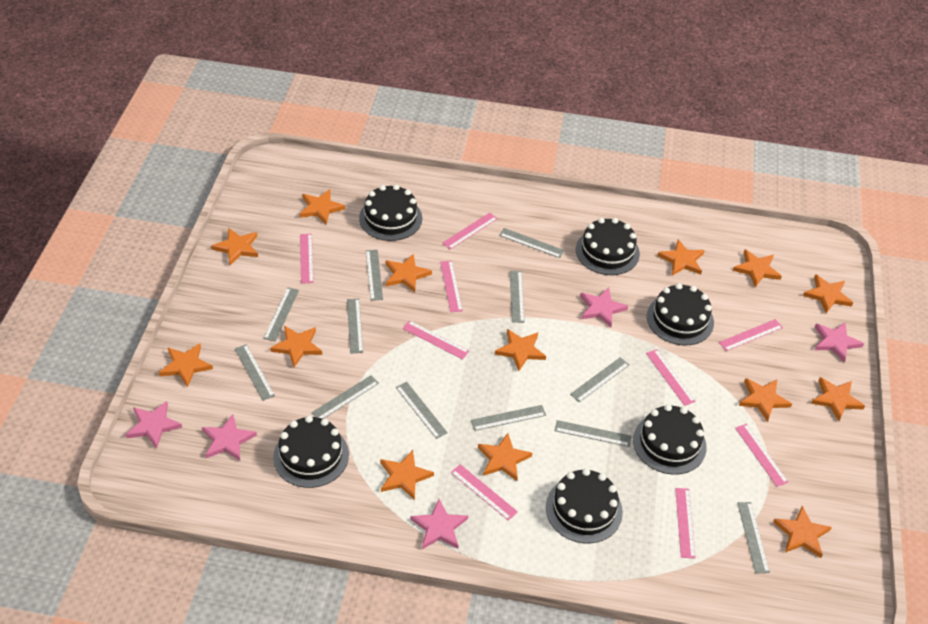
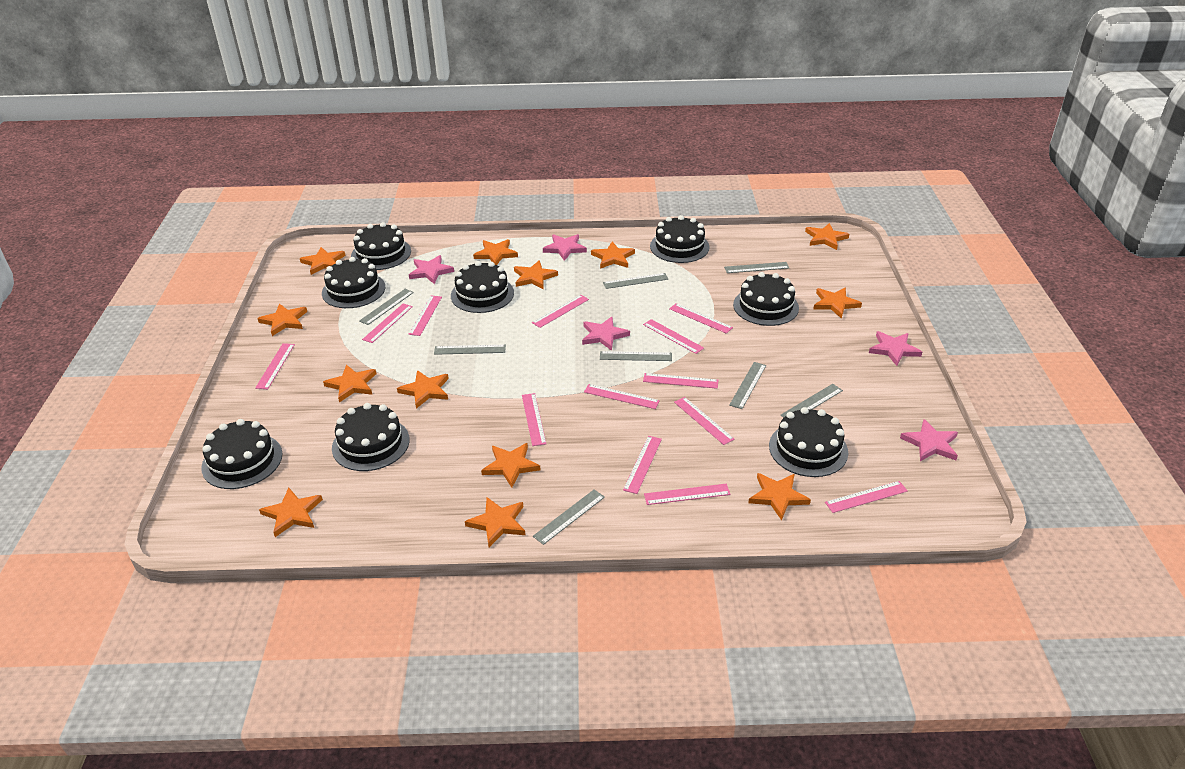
black cake: [273,416,349,488] [359,185,422,241] [546,468,623,543] [576,218,640,275] [633,404,707,475] [647,283,714,345] = 6 -> [201,419,282,489] [322,257,385,308] [332,403,410,471] [351,222,411,270] [451,261,514,313] [650,215,710,263] [733,272,799,326] [769,407,848,477] = 8
grey ruler: [235,344,275,401] [263,287,299,342] [311,375,379,419] [347,299,363,354] [366,250,383,301] [396,382,448,439] [471,405,546,431] [499,228,565,258] [510,271,525,323] [555,420,632,447] [570,357,629,402] [737,502,770,574] = 12 -> [359,289,414,325] [434,345,506,355] [533,489,605,545] [600,351,672,361] [603,273,668,289] [724,262,789,273] [729,362,766,409] [781,384,843,418] = 8
orange star: [159,343,213,387] [211,228,258,265] [270,326,322,367] [299,189,345,225] [380,450,434,500] [385,253,432,292] [478,433,532,481] [495,329,546,371] [658,239,705,276] [733,249,782,287] [739,378,792,422] [773,506,832,558] [803,274,853,313] [811,377,865,421] = 14 -> [257,303,307,336] [259,488,323,537] [300,247,346,275] [323,365,377,403] [397,370,449,409] [465,497,525,547] [473,239,518,265] [481,443,540,487] [514,260,558,290] [591,241,635,269] [748,473,811,521] [805,223,849,250] [814,287,862,319] = 13
pink ruler: [300,234,314,284] [402,320,469,359] [440,261,463,312] [442,212,498,249] [451,464,518,521] [646,349,696,406] [675,488,696,559] [719,319,783,351] [735,424,789,487] = 9 -> [255,343,295,389] [362,303,413,343] [409,295,442,336] [522,393,546,446] [532,295,589,328] [584,384,660,409] [623,436,662,494] [643,319,704,354] [643,373,718,389] [644,484,730,505] [669,303,733,334] [674,397,735,445] [825,481,908,513] = 13

